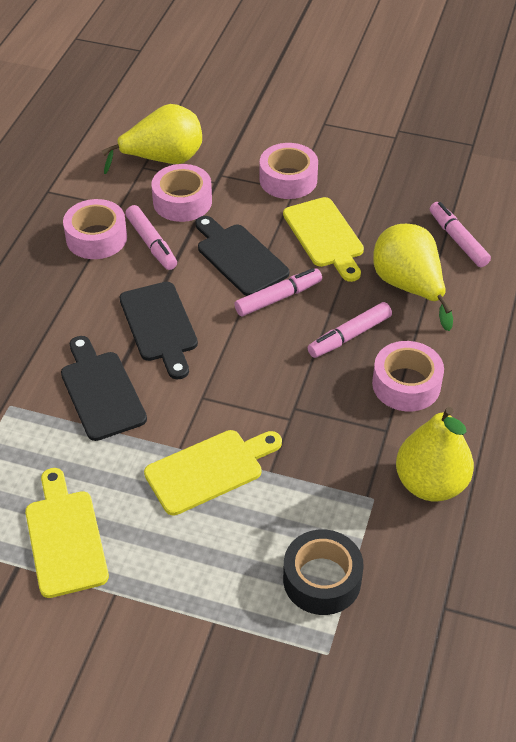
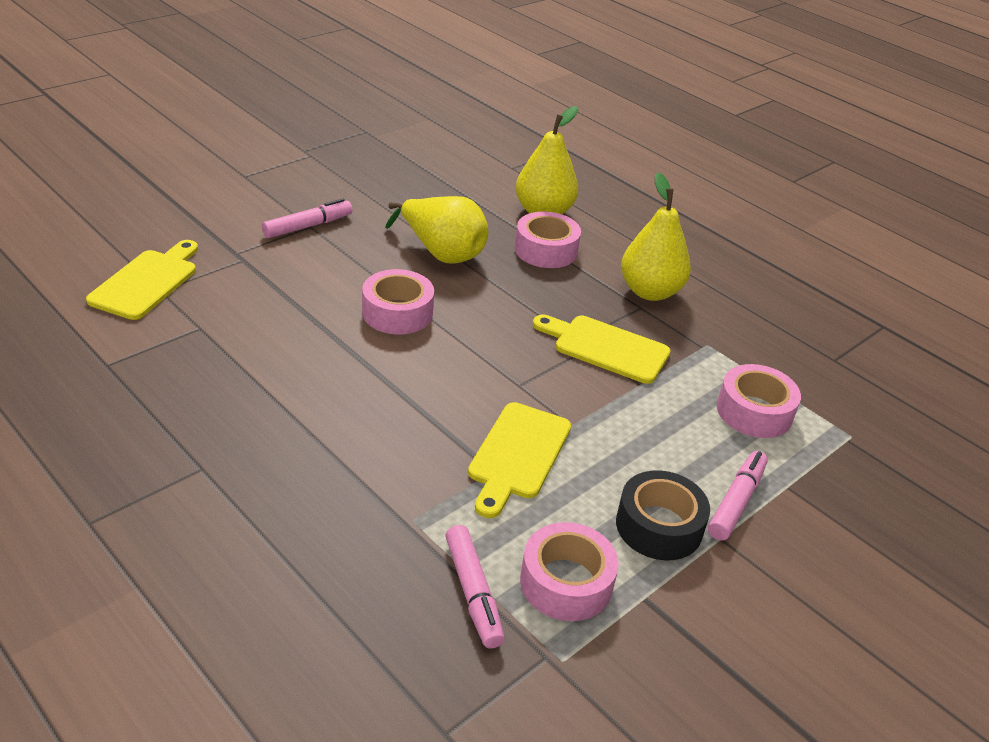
black cutting board: [61,336,147,441] [120,282,198,380] [196,216,289,296] = 3 -> none = 0
pink marker: [125,205,177,270] [235,268,322,316] [307,302,392,358] [430,202,491,267] = 4 -> [262,198,352,238] [445,525,505,649] [708,451,768,541] = 3

